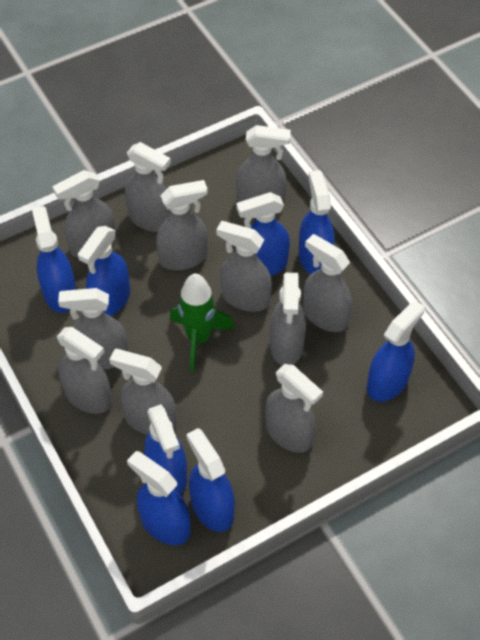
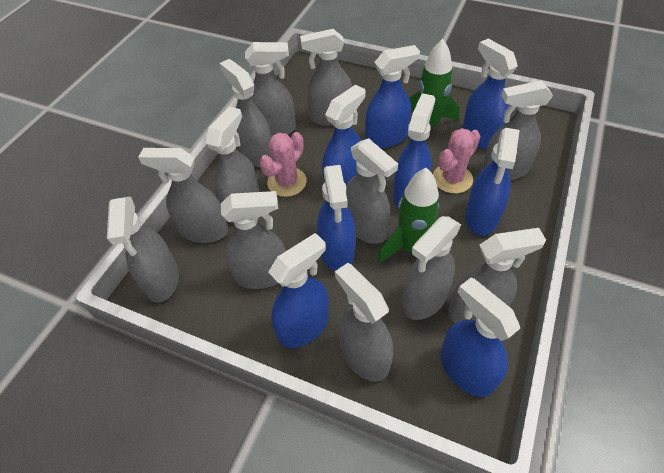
green rocket: [170,273,235,371] = 1 -> [377,168,439,264] [409,39,460,141] = 2
grey spray bottle: [52,170,116,258] [57,327,112,414] [58,288,128,369] [109,349,176,435] [125,142,171,232] [156,180,208,270] [216,221,272,312] [236,125,291,204] [265,364,323,453] [270,273,306,366] [303,234,352,332] = 11 -> [107,196,179,302] [138,148,228,243] [205,106,260,223] [219,59,271,167] [221,191,286,289] [245,42,296,137] [300,29,352,126] [335,263,393,382] [346,138,398,244] [402,216,461,320] [448,228,546,324] [482,81,553,180] = 12
pink cactus: none = 0 -> [259,132,307,197] [433,128,481,194] = 2

